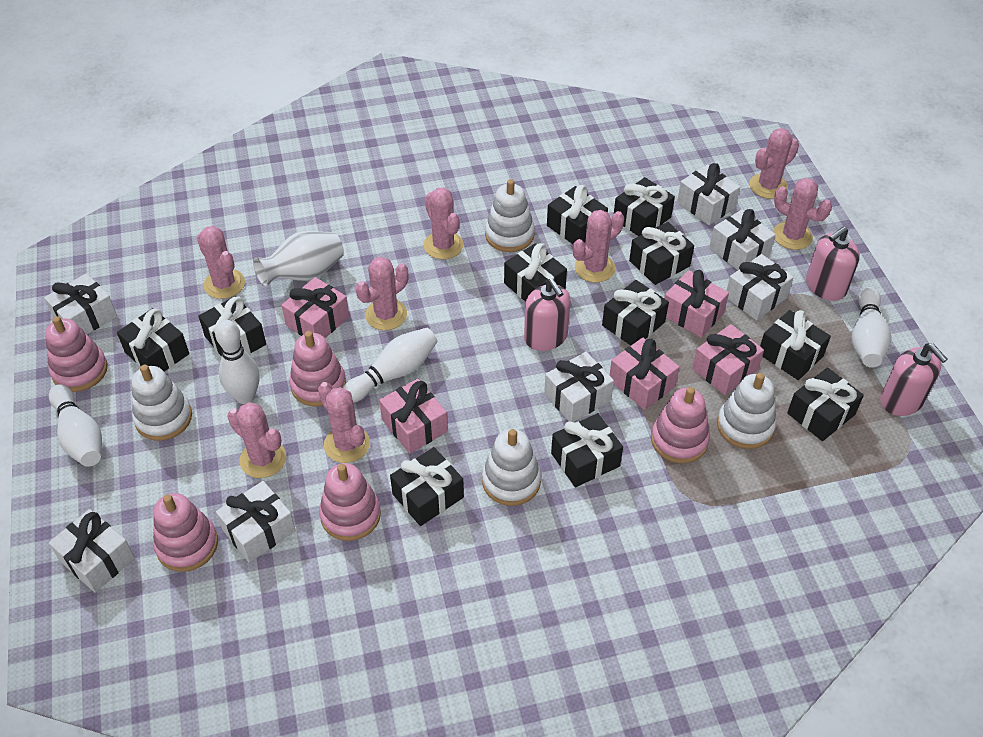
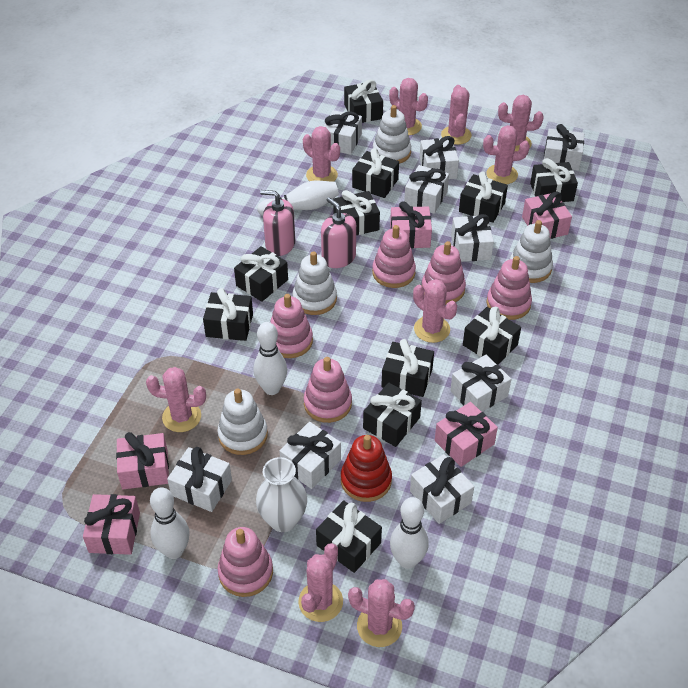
pink cactus: [197,226,245,299] [227,402,286,478] [318,382,370,463] [355,257,408,330] [424,187,463,259] [573,210,624,283] [749,128,799,199] [773,178,832,250] = 8 -> [146,367,206,432] [299,543,343,622] [303,126,340,182] [348,579,415,647] [389,78,428,135] [413,279,457,343] [441,85,471,145] [483,125,530,184] [498,95,544,151] = 9
pink soap dispenser: [524,278,571,351] [806,226,860,301] [880,343,948,416] = 3 -> [260,190,295,256] [321,197,356,268] = 2
pink stacking toy: [45,316,108,392] [153,493,218,572] [289,331,346,407] [319,463,381,541] [651,387,710,463] = 5 -> [218,527,273,597] [270,294,313,358] [304,357,352,423] [372,225,416,288] [422,241,466,305] [487,256,532,320] = 6
red stacking toy: none = 0 -> [341,435,392,502] = 1
white gift: [44,273,117,334] [49,509,135,593] [216,481,296,563] [544,352,614,422] [677,163,740,225] [709,209,775,270] [726,254,794,320] = 7 -> [167,447,232,512] [279,422,341,489] [324,110,362,155] [404,165,449,214] [410,454,474,524] [419,136,459,179] [450,355,511,412] [451,214,494,262] [544,124,584,170] = 9

